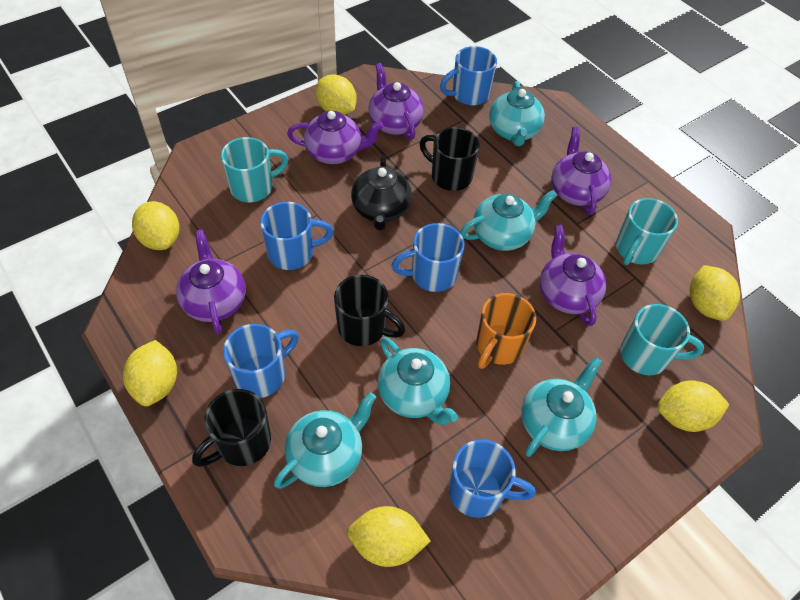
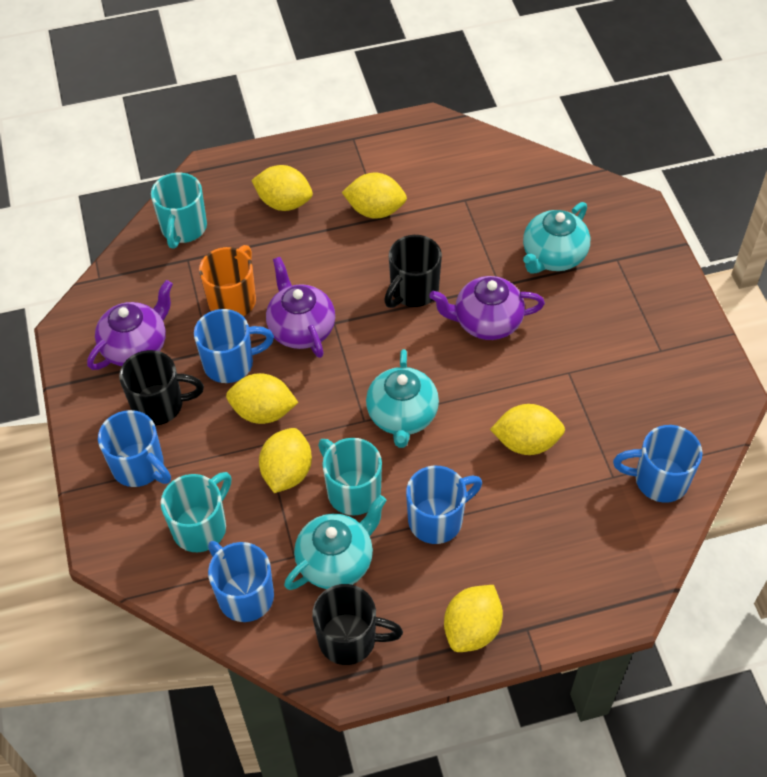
black teapot: [351,155,412,230] = 1 -> none = 0
purple teapot: [176,230,246,334] [287,111,384,164] [368,63,424,140] [540,225,606,326] [551,127,611,215] = 5 -> [87,280,173,370] [266,257,335,358] [429,276,545,340] = 3
turquoise teapot: [274,392,377,489] [378,337,458,425] [460,190,558,251] [489,81,545,146] [521,357,602,457] = 5 -> [284,495,387,590] [366,349,439,448] [523,202,590,274] = 3

